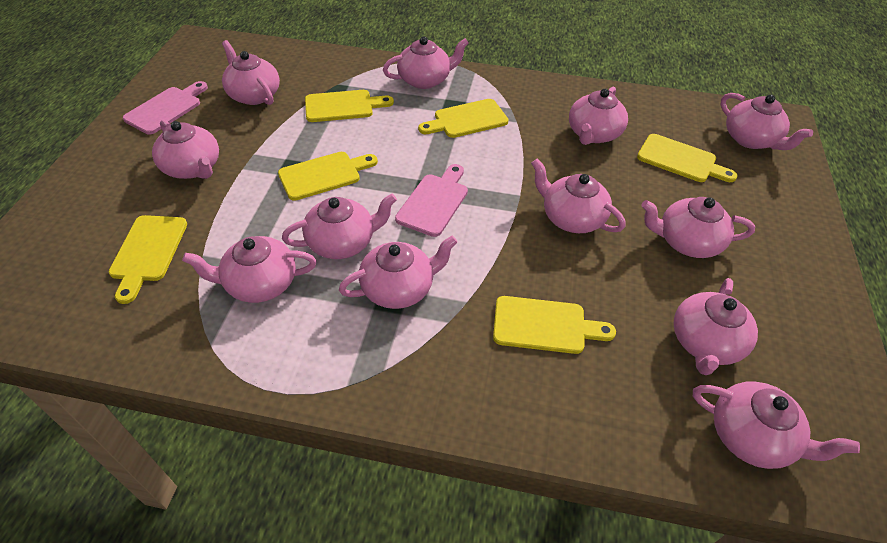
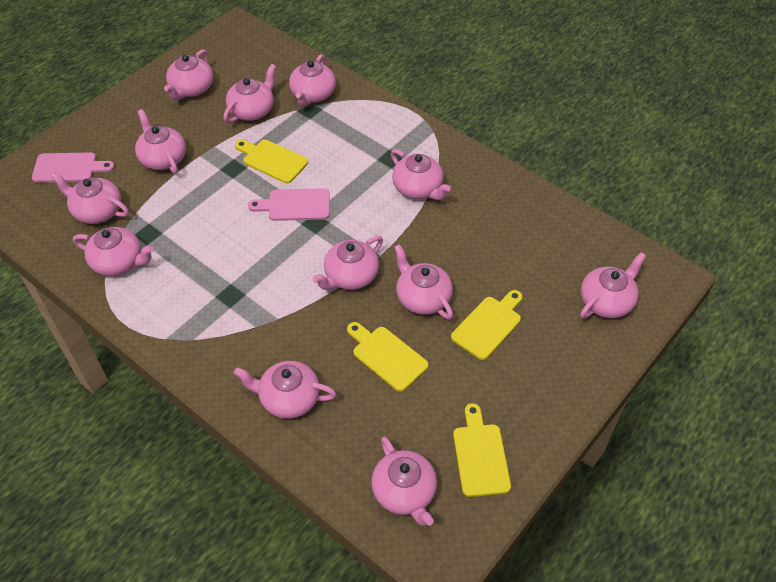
yellow cutting board: [109,215,187,304] [278,152,378,201] [305,90,394,122] [418,99,509,138] [493,296,616,354] [637,134,737,182] = 6 -> [235,140,308,183] [347,322,428,392] [451,290,522,360] [453,403,511,497] = 4

